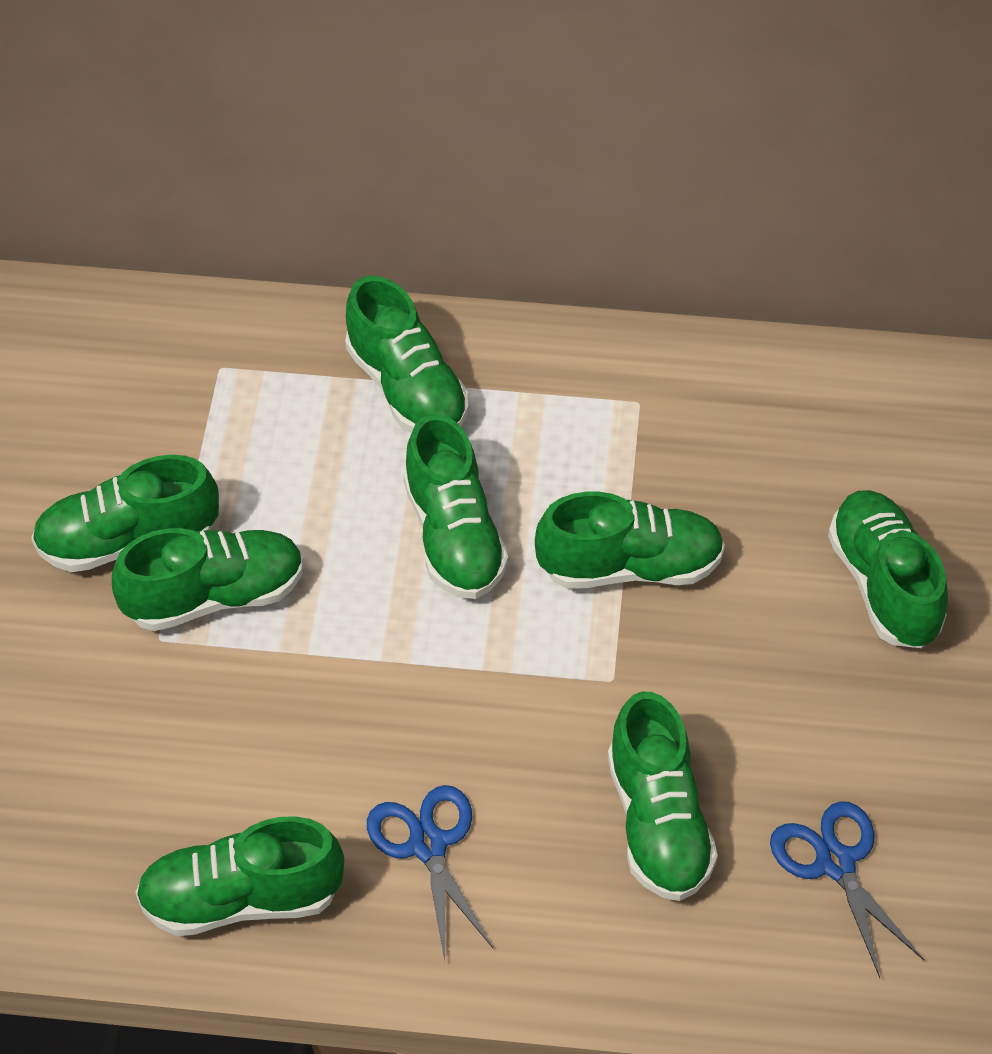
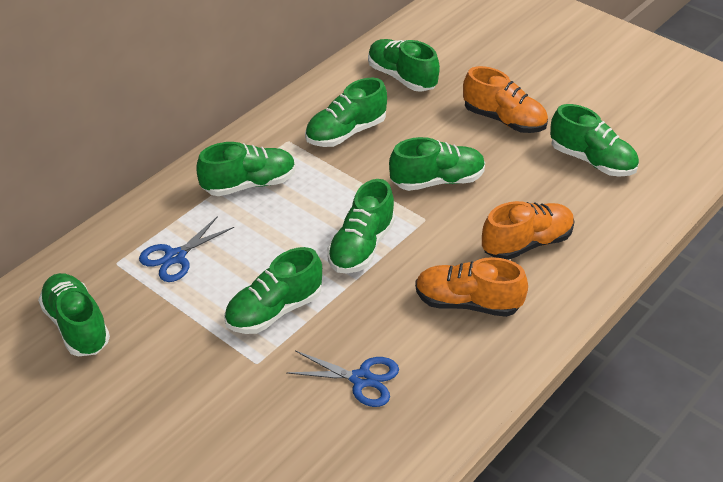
orange shoe: none = 0 -> [415,257,528,317] [463,66,548,133] [482,201,575,260] = 3

